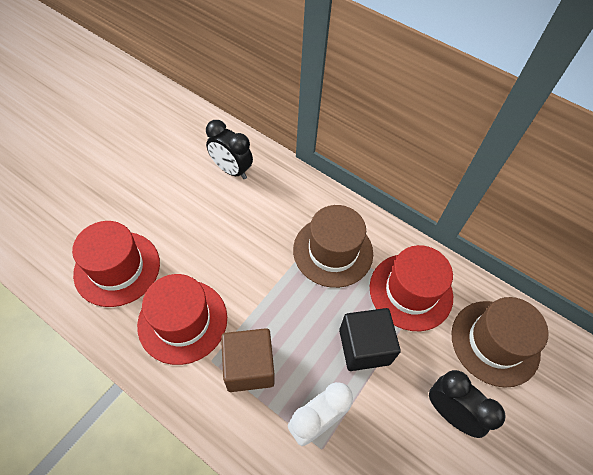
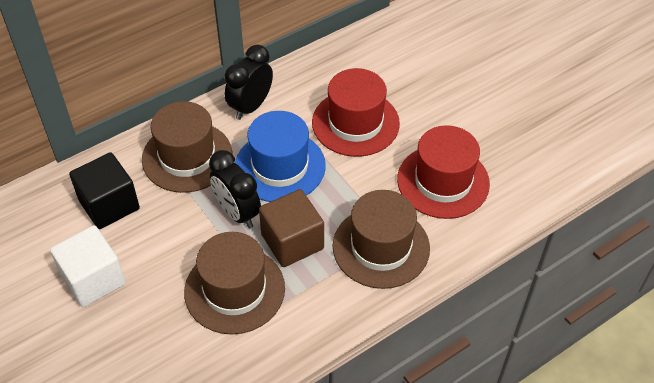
blue hat: none = 0 -> [235,111,326,202] = 1
brown hat: [293,205,373,288] [451,297,549,388] = 2 -> [142,101,233,193] [184,232,285,335] [333,190,430,289] = 3
red hat: [72,221,160,307] [137,274,227,365] [370,245,453,331] = 3 -> [312,68,400,157] [397,125,490,219] = 2
white clock: [288,382,353,446] = 1 -> none = 0
white cube: none = 0 -> [50,225,126,307] = 1

